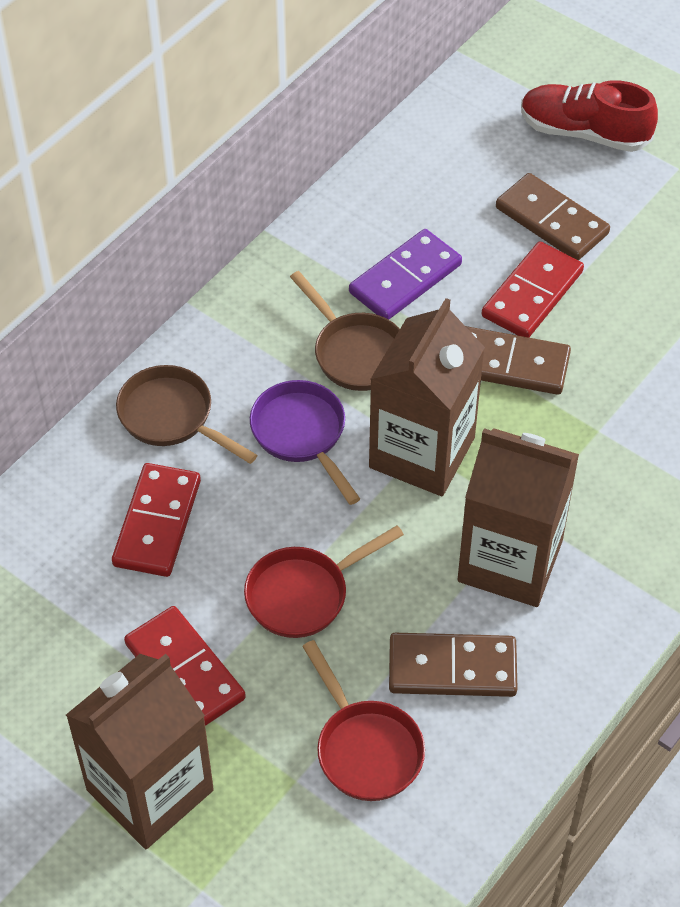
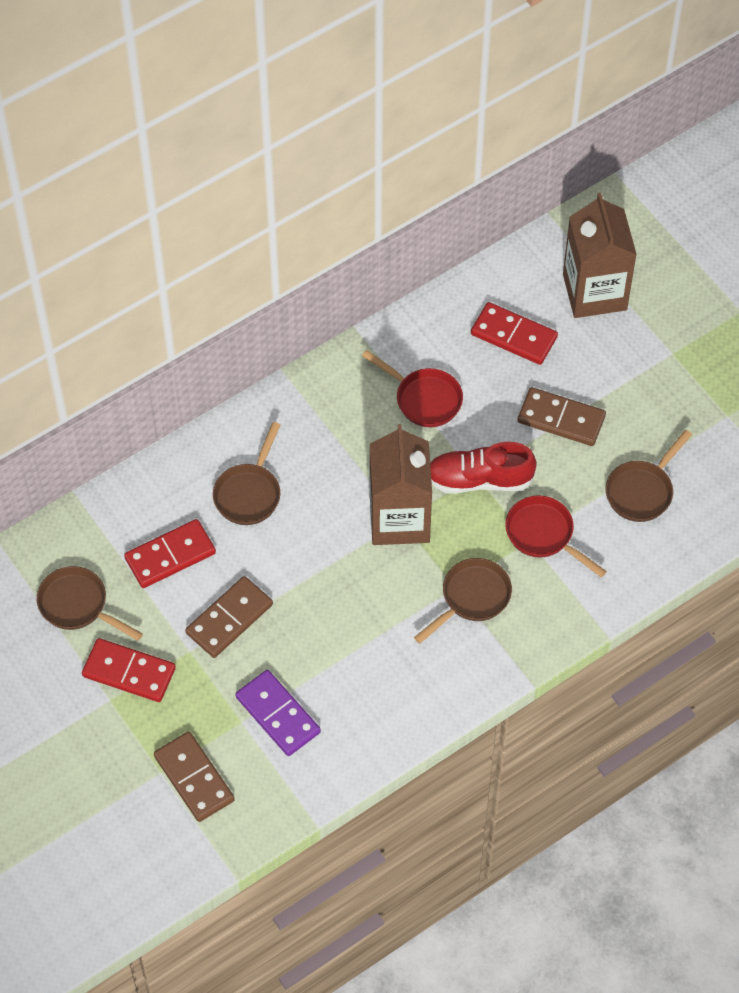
brown carton: [66,654,214,849] [369,298,485,496] [457,428,579,607] = 3 -> [370,424,432,545] [563,193,637,318] = 2
brown pan: [116,365,257,464] [290,271,400,391] = 2 -> [37,566,143,641] [213,422,280,525] [414,558,512,643] [605,430,692,522] = 4
purple pan: [250,380,360,505] = 1 -> none = 0

